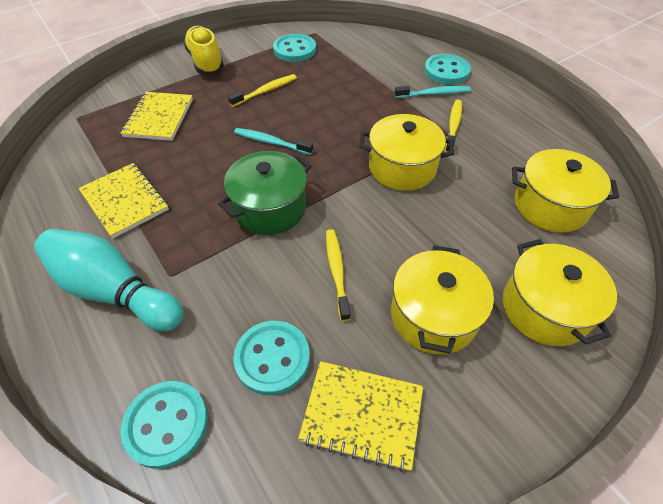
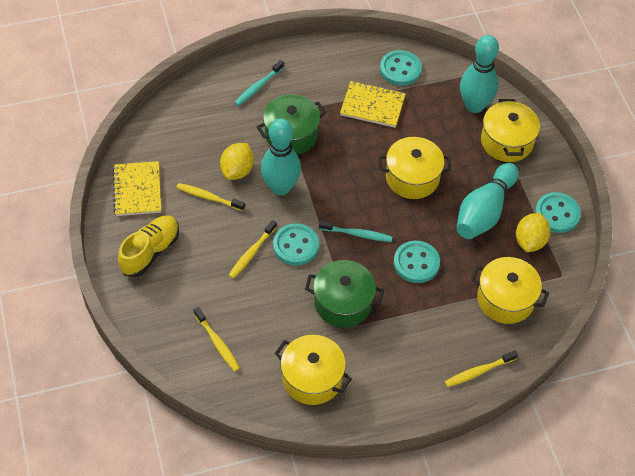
green pot: [218,151,311,235] = 1 -> [257,94,326,155] [305,260,384,327] = 2
turquoise bowling pin: [34,229,184,331] = 1 -> [261,118,301,195] [456,163,519,239] [460,35,499,113] = 3
yellow lemon: none = 0 -> [220,143,254,180] [516,213,551,252] = 2
yellow notebook: [79,163,169,238] [121,92,193,141] [298,361,423,472] = 3 -> [112,161,161,216] [340,81,406,128] = 2
yellow toothbrush: [228,74,297,107] [326,229,351,321] [445,99,462,152] = 3 -> [176,183,245,211] [194,307,240,371] [229,220,277,279] [445,350,518,387] = 4

